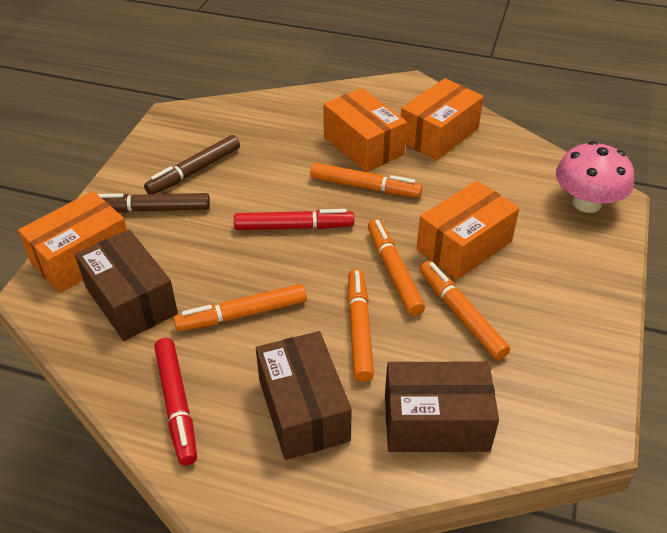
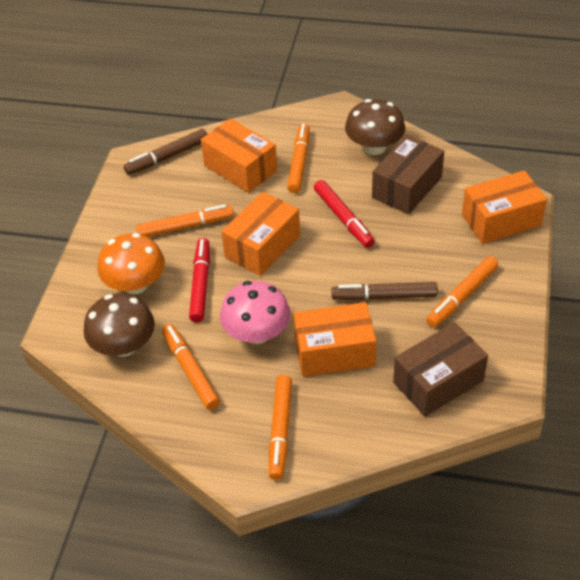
brown box: [75,230,178,341] [256,331,352,460] [385,362,499,452] = 3 -> [372,135,444,214] [393,322,488,417] = 2
brown mushroom: none = 0 -> [84,293,155,357] [345,99,405,155] = 2
orange mushroom: none = 0 -> [97,233,165,294] = 1

